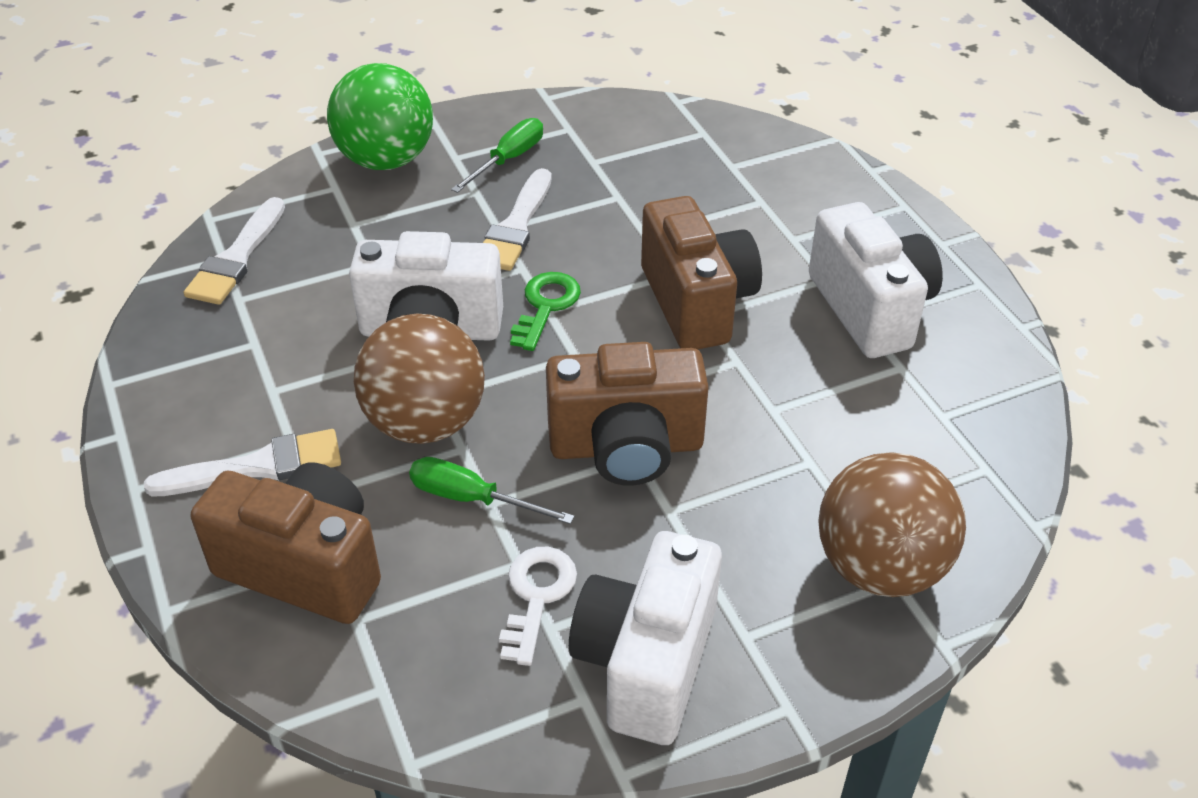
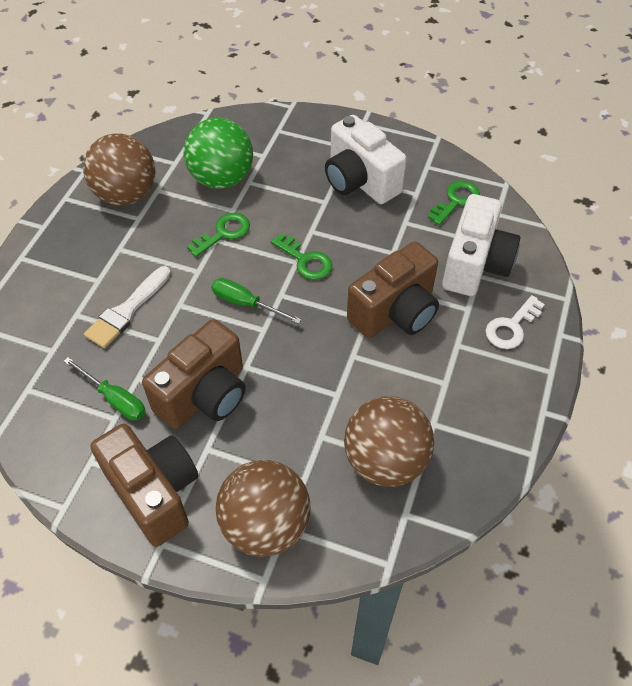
brown ball: [354,313,485,444] [818,453,966,597] = 2 -> [83,133,155,205] [216,460,311,557] [344,396,434,487] = 3
green key: [510,272,581,351] = 1 -> [187,213,250,257] [271,233,332,280] [428,181,480,225] = 3
white brush: [144,429,341,496] [184,197,285,305] [483,168,552,271] = 3 -> [84,266,171,348] = 1
white camera: [349,231,503,341] [569,531,722,745] [809,202,943,358] = 3 -> [325,115,407,204] [442,194,520,296] = 2

